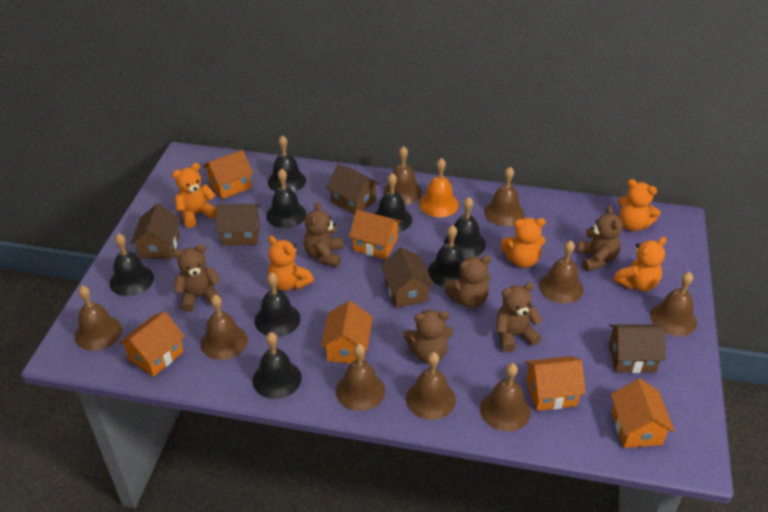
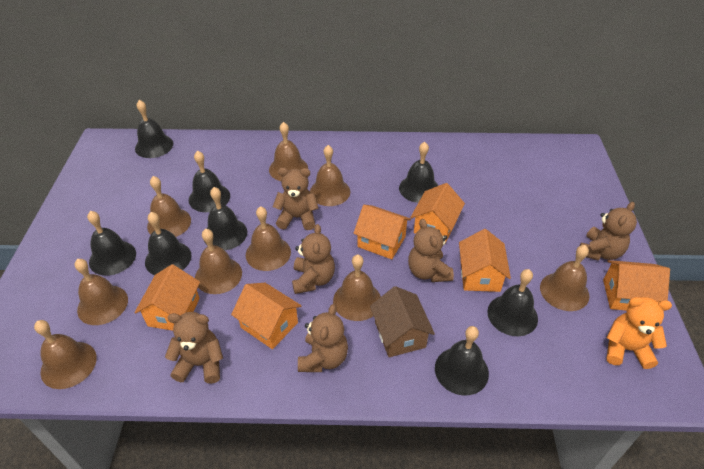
brown house: [130,204,181,259] [216,204,260,246] [326,164,380,215] [380,247,434,308] [609,324,666,373] = 5 -> [370,286,435,357] = 1
orange bell: [419,158,459,217] = 1 -> none = 0
orange teddy bear: [172,163,216,228] [268,236,314,291] [501,218,546,268] [613,237,666,291] [618,179,660,231] = 5 -> [607,297,672,369] = 1

